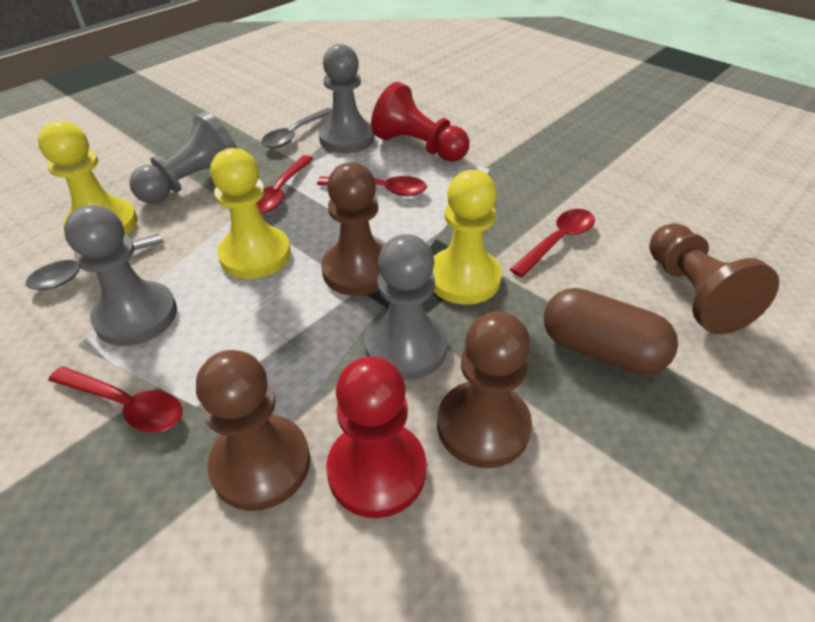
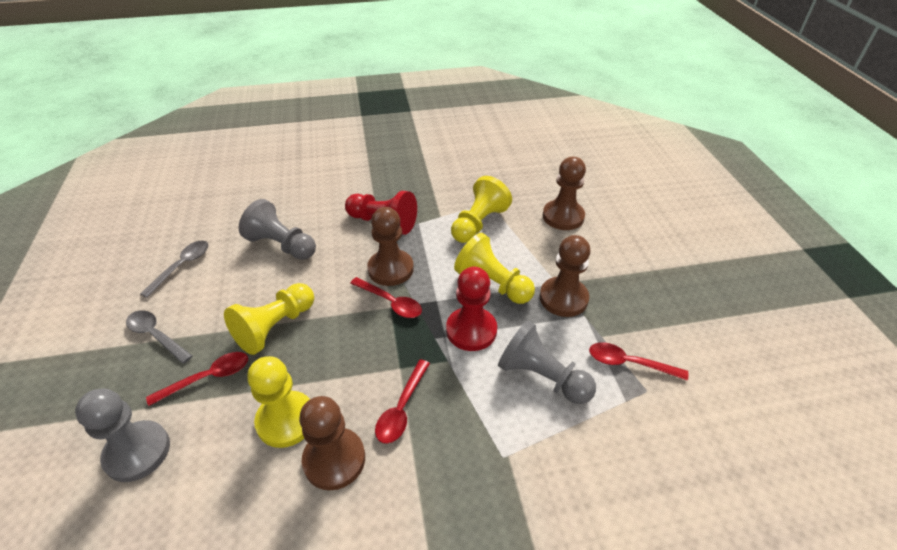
brown capsule: [543,288,678,375] = 1 -> none = 0
grey pawn: [64,205,177,346] [129,111,237,204] [319,44,374,153] [365,234,448,380] = 4 -> [75,389,170,482] [239,199,316,260] [498,320,596,404] = 3
yellow pawn: [38,121,138,235] [210,148,291,279] [433,170,502,305] = 3 -> [224,283,314,355] [247,356,310,448] [451,176,512,243] [454,233,535,304] = 4

